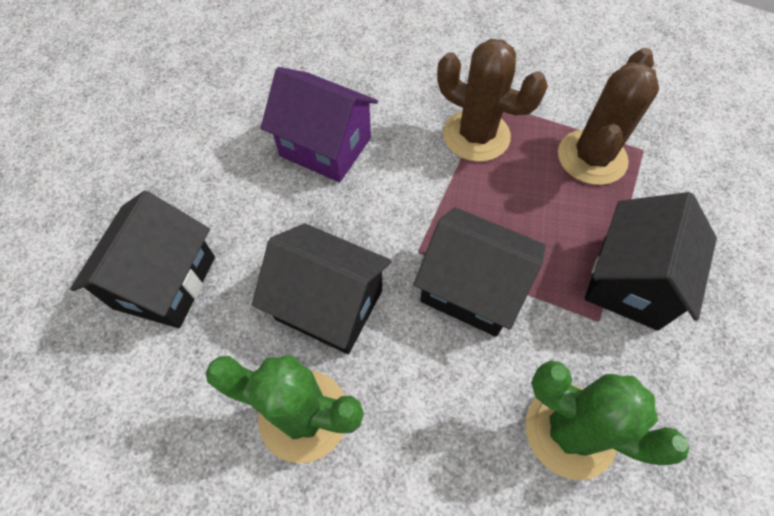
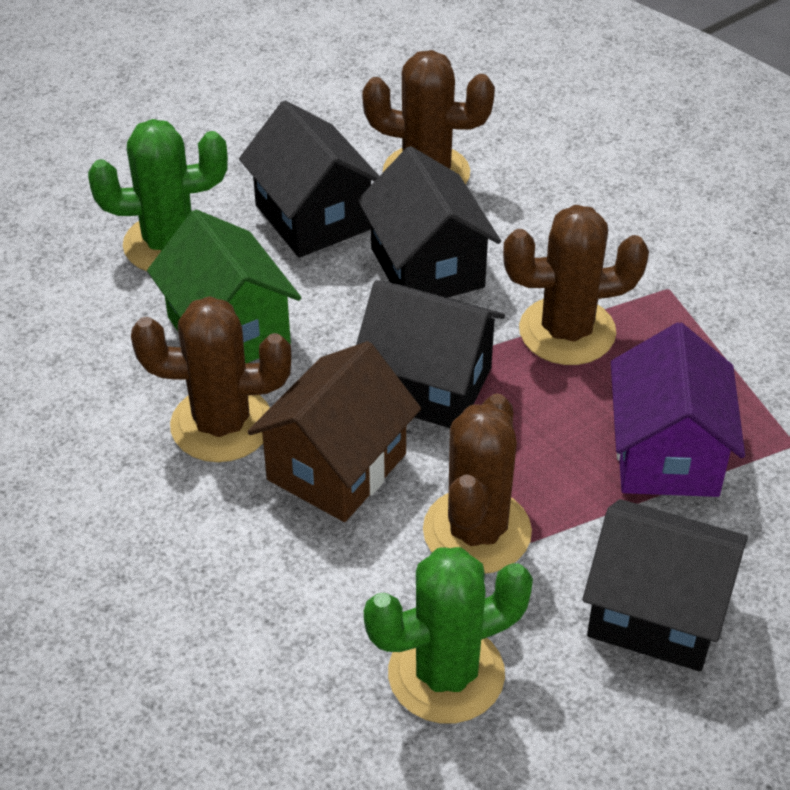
brown cactus: [437,39,548,162] [558,48,659,185] = 2 -> [131,296,291,462] [362,50,495,184] [423,394,532,574] [503,205,649,365] = 4
brown house: none = 0 -> [247,341,421,522] = 1
green house: none = 0 -> [147,209,301,363] = 1

